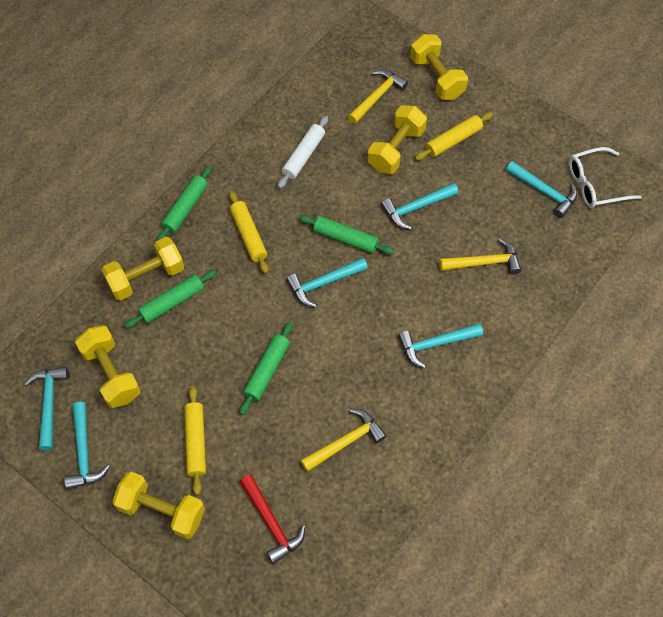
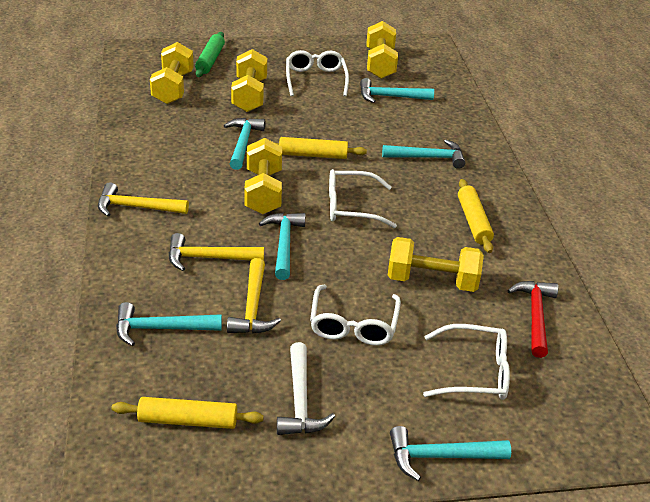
green rolling pin: [125,270,217,328] [157,166,212,241] [240,322,293,415] [299,215,394,255] = 4 -> [195,32,225,77] = 1
white glasses: [569,147,642,208] = 1 -> [286,50,349,97] [310,285,401,346] [329,169,397,228] [423,324,510,400] = 4
white hammer: none = 0 -> [277,342,335,435] = 1
white rolling pin: [278,116,328,189] = 1 -> none = 0

